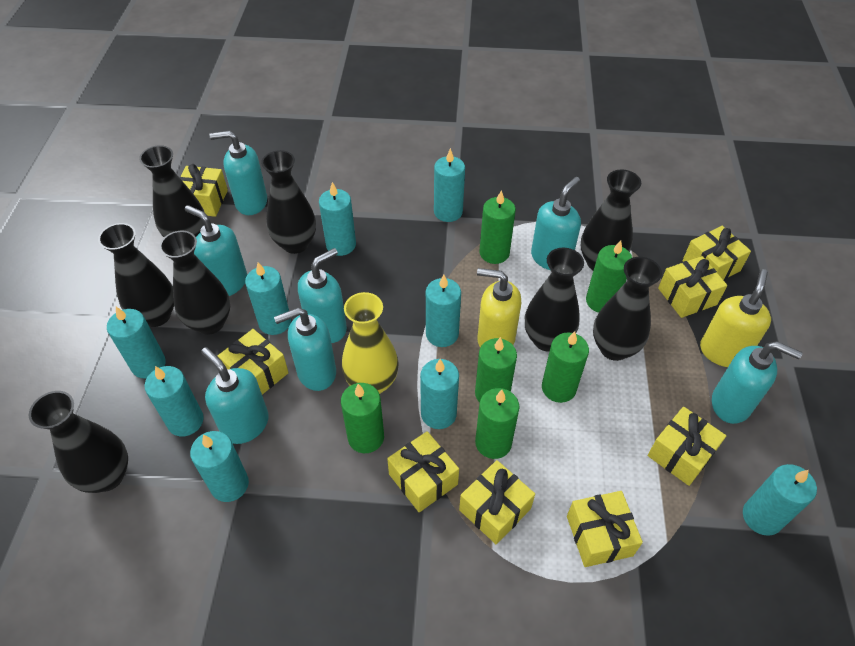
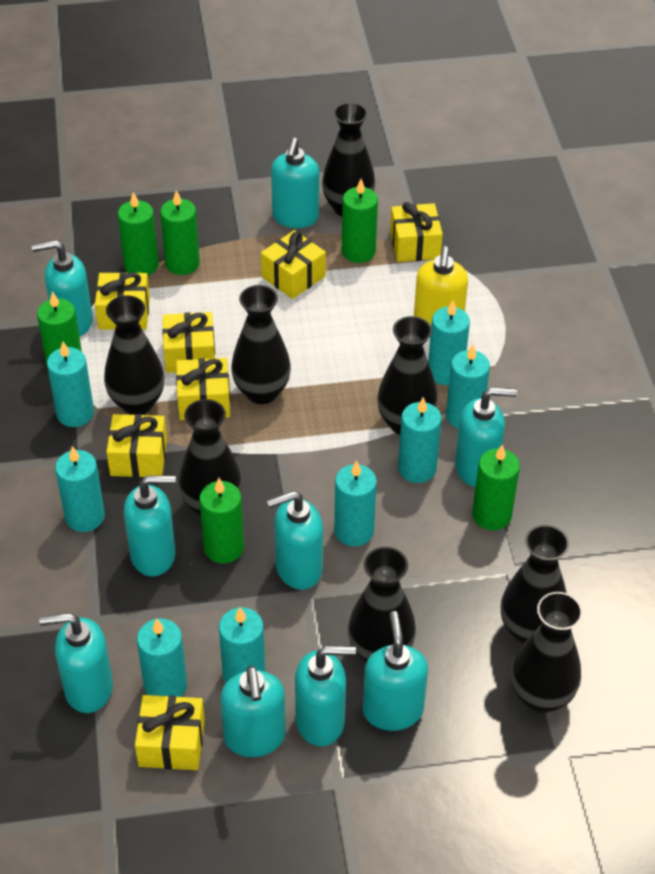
turquoise candle: [107,307,166,378] [144,366,204,437] [190,431,249,502] [245,262,291,335] [319,182,356,256] [420,359,459,429] [426,275,461,347] [434,148,465,222] [743,464,817,536] = 9 -> [47,342,94,427] [55,446,105,532] [137,618,187,697] [219,607,265,683] [334,461,377,546] [398,397,442,483] [428,300,470,385] [446,345,490,429] = 8
turquoise soap dispenser: [185,205,247,296] [201,347,269,444] [209,131,267,215] [274,308,336,391] [298,248,347,343] [531,177,581,270] [712,341,803,424] = 7 -> [32,240,93,337] [39,613,113,713] [124,475,176,576] [221,666,286,757] [267,491,323,590] [271,138,319,228] [295,646,356,746] [363,611,428,731] [455,387,517,487] = 9
yellow gift: [179,164,228,217] [218,329,289,395] [387,431,459,512] [459,460,535,545] [567,491,643,567] [648,406,726,486] [658,256,727,318] [682,226,751,280] = 8 -> [95,272,150,330] [106,414,167,477] [135,695,205,770] [162,312,215,373] [176,358,230,420] [261,230,326,299] [390,202,443,262] = 7
yellow soap dispenser: [477,268,521,347] [700,269,771,367] = 2 -> [414,246,468,325] = 1
yellow vase: [342,292,399,394] = 1 -> none = 0

